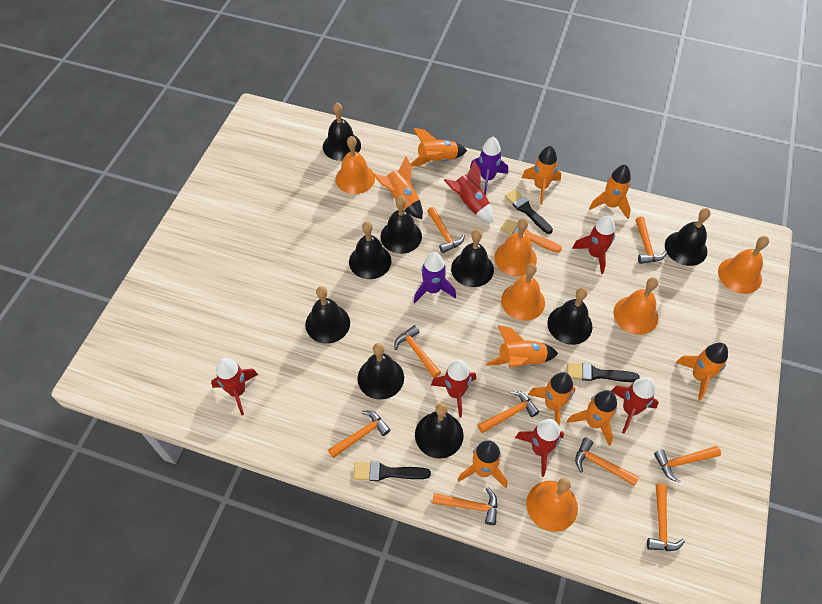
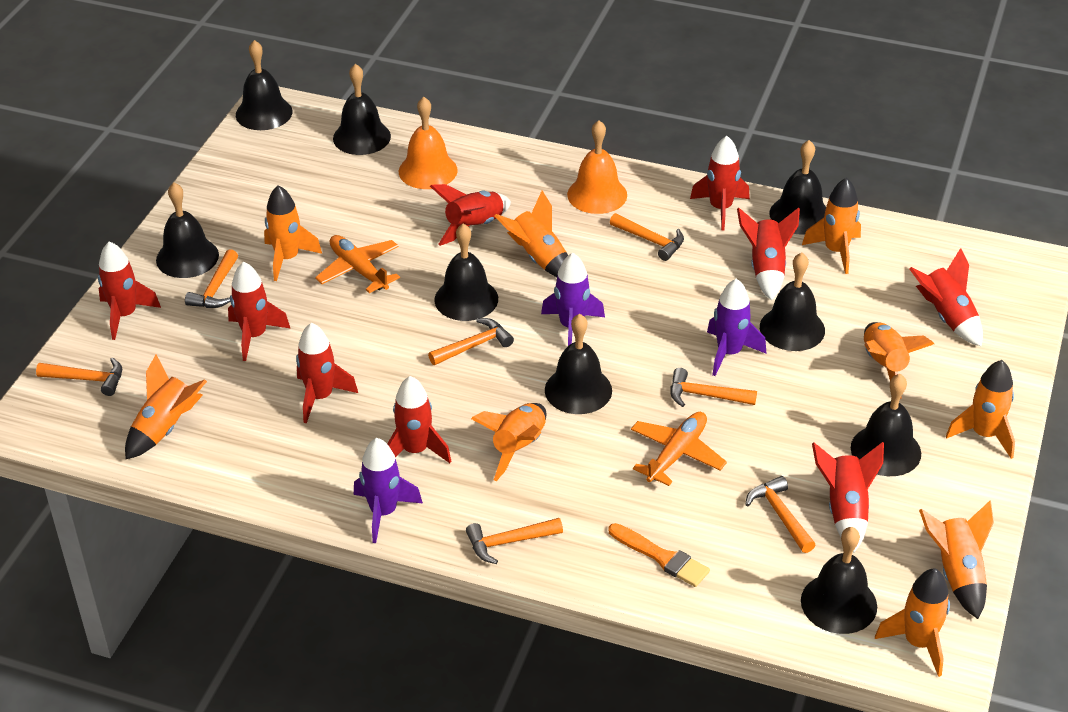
black brush: [354,462,431,481] [505,189,553,234] [567,363,640,382] = 3 -> none = 0
orange bell: [336,136,375,194] [494,218,537,276] [501,263,545,321] [526,478,578,532] [613,277,658,335] [718,236,769,294] = 6 -> [399,97,458,189] [567,120,627,214] = 2
orange hammer: [328,411,390,458] [394,325,441,378] [427,207,465,253] [432,488,498,525] [478,391,539,433] [575,438,639,486] [635,217,667,264] [647,484,685,551] [654,446,721,483] = 9 -> [36,358,122,396] [185,249,238,308] [428,318,514,365] [466,518,563,564] [610,213,684,261] [670,368,757,407] [745,476,815,553] = 7
orange plane: none = 0 -> [315,235,400,293] [631,412,727,486] = 2
purple rocket: [414,252,456,303] [470,137,508,196] = 2 -> [354,438,423,543] [541,253,605,346] [707,278,766,376] = 3
red rocket: [211,358,258,415] [431,359,476,418] [444,160,494,223] [515,419,564,477] [572,215,615,274] [611,377,659,433] = 6 -> [98,241,161,340] [228,262,291,361] [296,323,358,423] [387,376,451,463] [430,184,511,246] [690,136,750,231] [737,207,800,300] [812,442,884,553] [909,248,983,347] = 9

